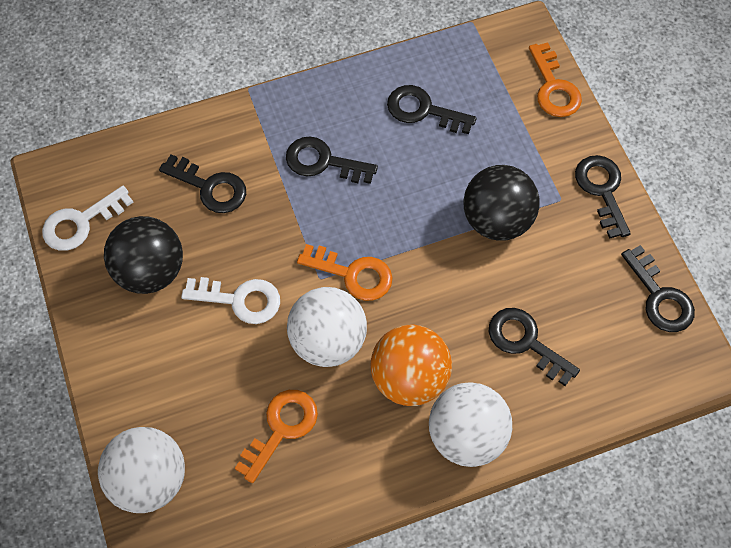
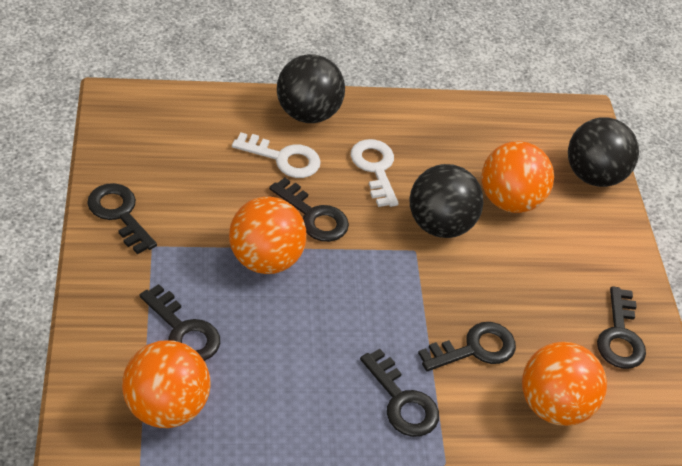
black ball: [104,216,183,294] [464,165,540,241] = 2 -> [277,54,345,123] [409,164,483,238] [568,117,639,187] = 3
orange ball: [371,324,452,406] = 1 -> [122,340,211,428] [229,196,307,274] [481,141,554,213] [522,342,607,426] = 4
orange key: [235,390,318,483] [297,244,393,301] [529,42,582,117] = 3 -> none = 0
white ball: [98,427,185,513] [287,287,367,367] [429,382,512,467] = 3 -> none = 0

